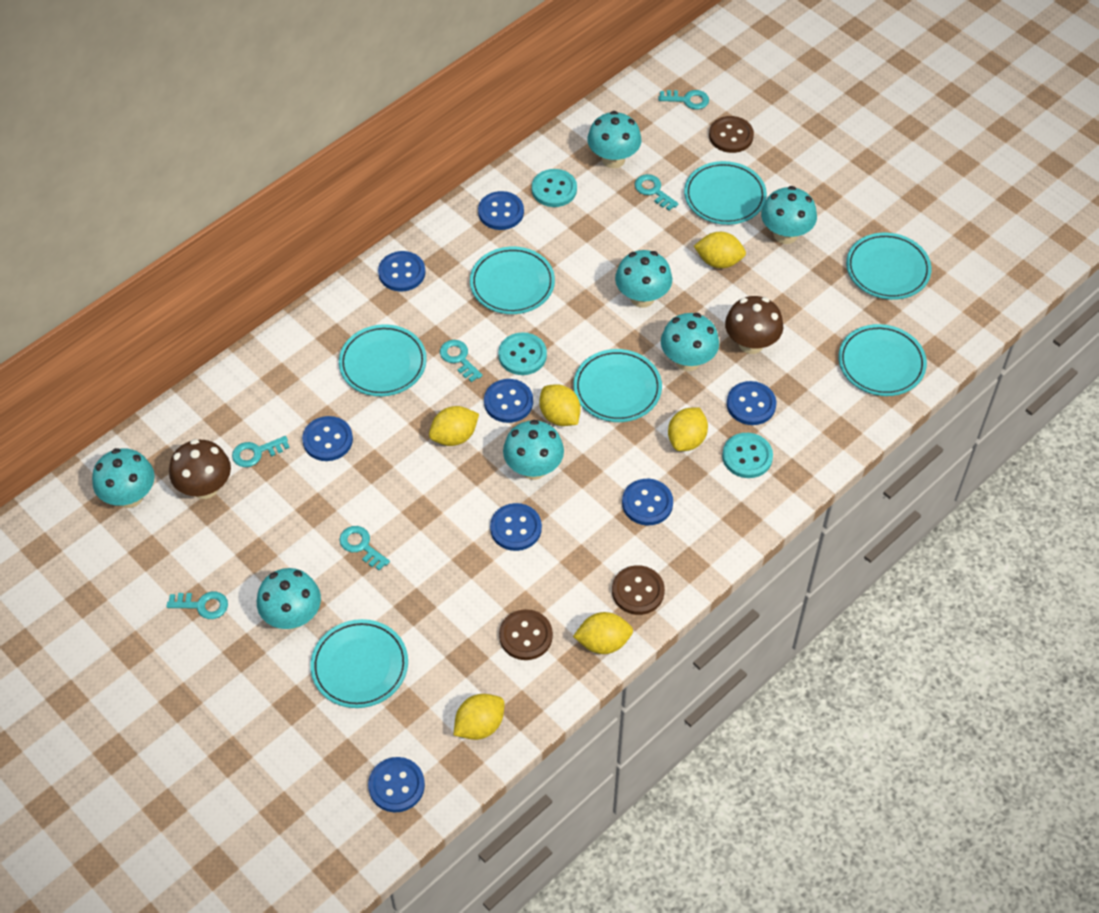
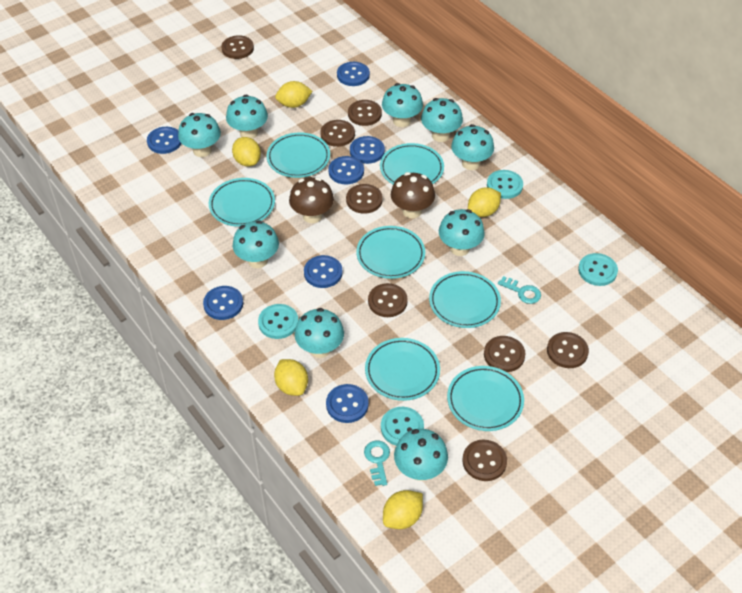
blue button: [302,416,353,461] [368,757,425,812] [378,251,425,292] [478,191,524,230] [484,379,533,423] [490,503,542,551] [622,479,673,525] [727,381,777,425] = 8 -> [147,127,182,154] [203,286,243,320] [304,255,343,288] [326,384,369,423] [328,156,364,184] [337,62,370,86] [350,136,385,164] = 7
brown button: [499,609,553,660] [612,565,665,615] [709,116,754,153] = 3 -> [221,35,254,59] [320,120,355,147] [346,184,383,214] [348,100,382,126] [368,283,408,317] [462,439,507,481] [484,336,525,372] [547,332,589,368] = 8
turquoise button: [498,332,547,375] [532,169,577,207] [722,433,773,478] = 3 -> [258,304,298,339] [381,407,424,446] [487,170,523,199] [578,253,618,286] = 4
turquoise key: [166,592,228,619] [232,436,290,467] [339,526,390,571] [440,340,483,382] [635,174,679,211] [658,90,709,110] = 6 -> [364,440,390,486] [498,276,541,304] = 2
turquoise mushroom: [92,448,155,508] [257,568,321,629] [503,419,564,480] [587,111,641,168] [615,250,672,308] [661,313,719,371] [761,186,817,244] = 7 -> [178,113,221,157] [226,95,268,139] [233,220,279,268] [295,308,344,358] [382,83,423,127] [394,429,448,481] [421,98,463,142] [439,209,485,256] [451,124,494,170] = 9
yellow lemon: [429,406,479,446] [454,694,504,740] [540,384,581,426] [573,612,633,654] [668,407,708,451] [694,232,746,268] = 6 -> [232,137,261,167] [274,359,308,396] [275,81,312,108] [383,490,423,529] [468,187,501,217] = 5

